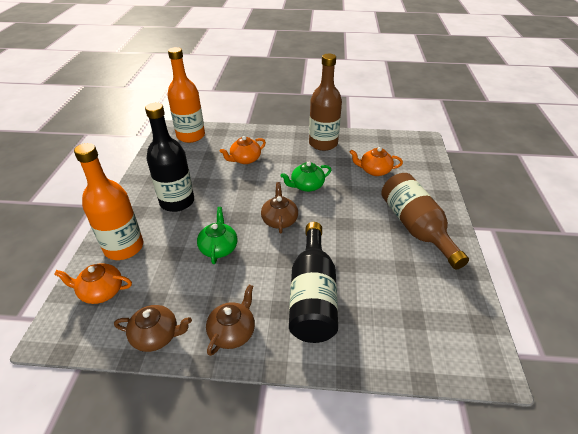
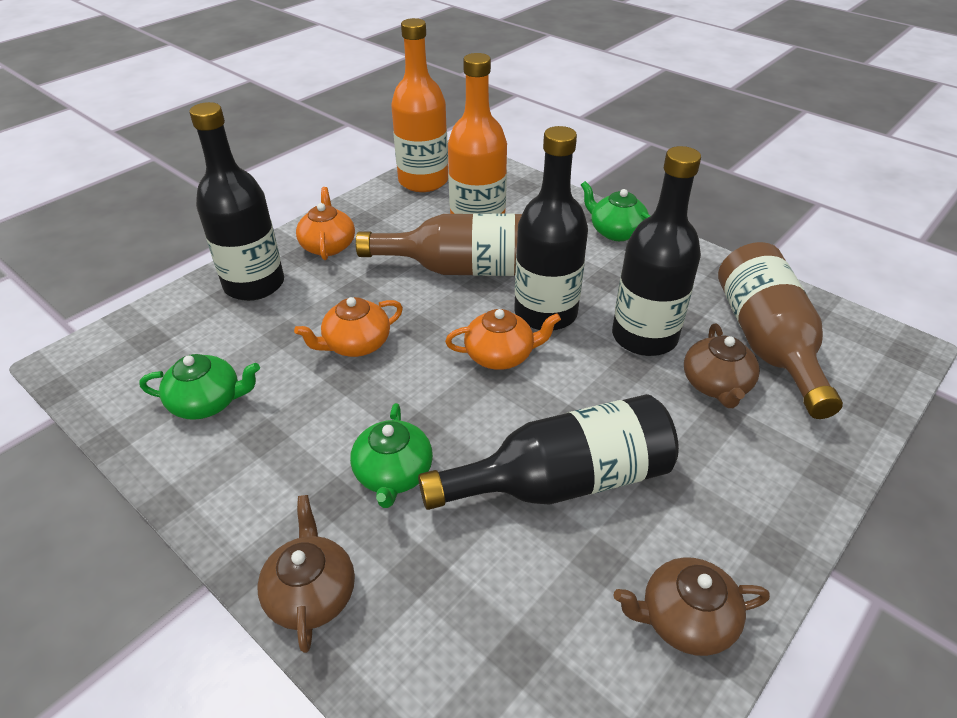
black bottle: [145,103,194,212] [289,222,338,343] = 2 -> [189,102,284,301] [418,394,679,510] [514,126,588,331] [612,146,701,356] = 4
green teapot: [197,207,237,264] [281,162,331,192] = 2 -> [139,354,260,420] [350,403,433,508] [581,181,650,241] = 3

